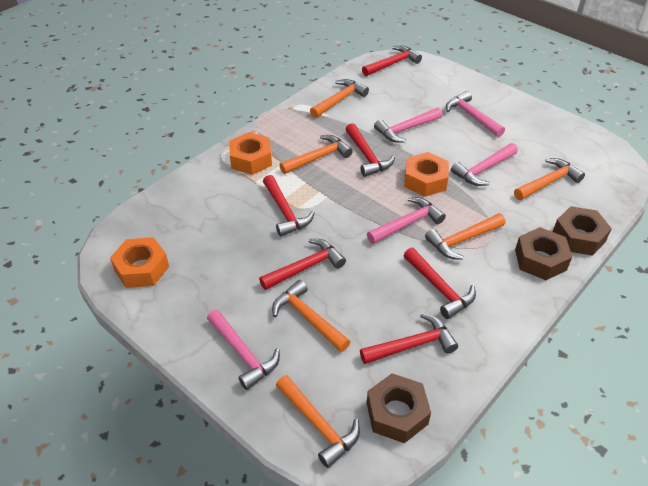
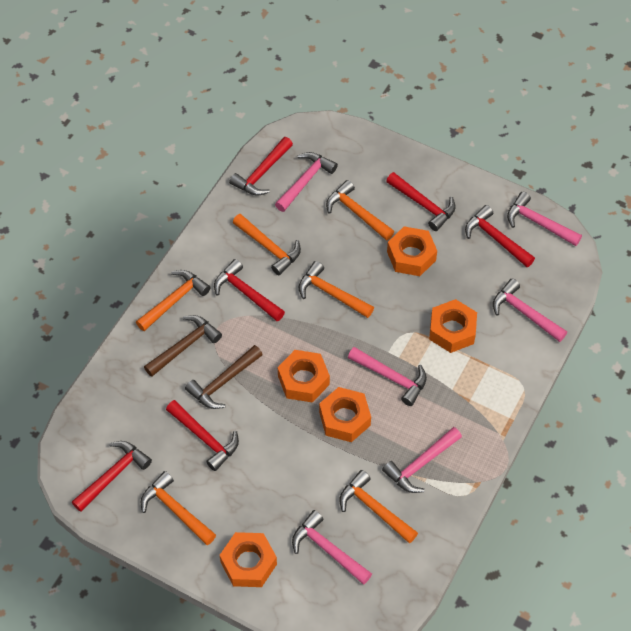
brown hammer: none = 0 -> [144,315,222,377] [185,345,263,409] = 2
brown nut: [367,373,431,443] [515,227,572,280] [553,206,612,256] = 3 -> none = 0
orange nut: [110,237,169,288] [229,132,272,175] [404,152,449,197] = 3 -> [220,532,277,587] [278,350,330,403] [319,387,371,442] [387,226,437,276] [429,299,477,353] = 5
pink hammer: [207,309,280,390] [367,197,446,244] [374,108,442,143] [446,91,505,137] [451,143,518,186] = 5 -> [275,152,338,212] [292,510,372,585] [348,347,427,406] [382,427,462,493] [493,279,567,342] [507,192,582,246] = 6

